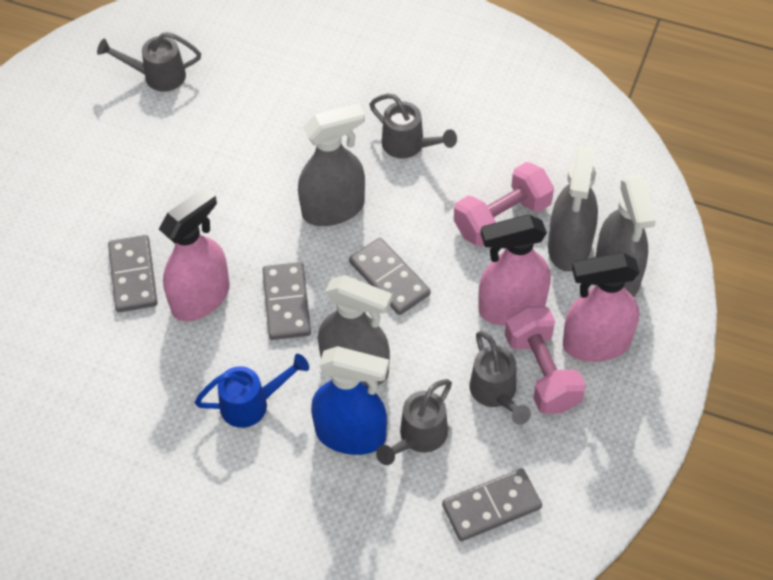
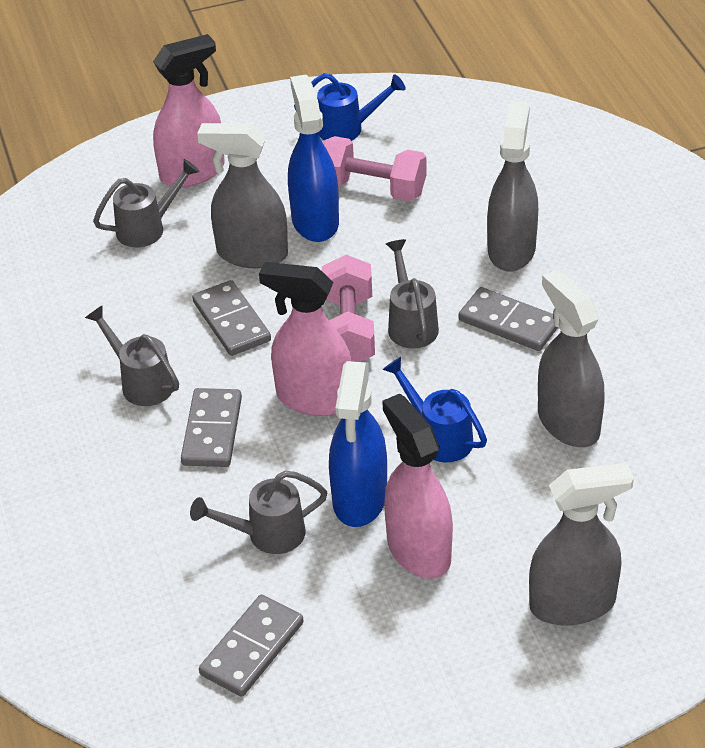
blue spray bottle: [311,346,389,455] = 1 -> [288,75,339,242] [329,361,387,527] = 2
blue watering can: [195,354,309,428] = 1 -> [294,73,406,141] [383,357,487,462] = 2

